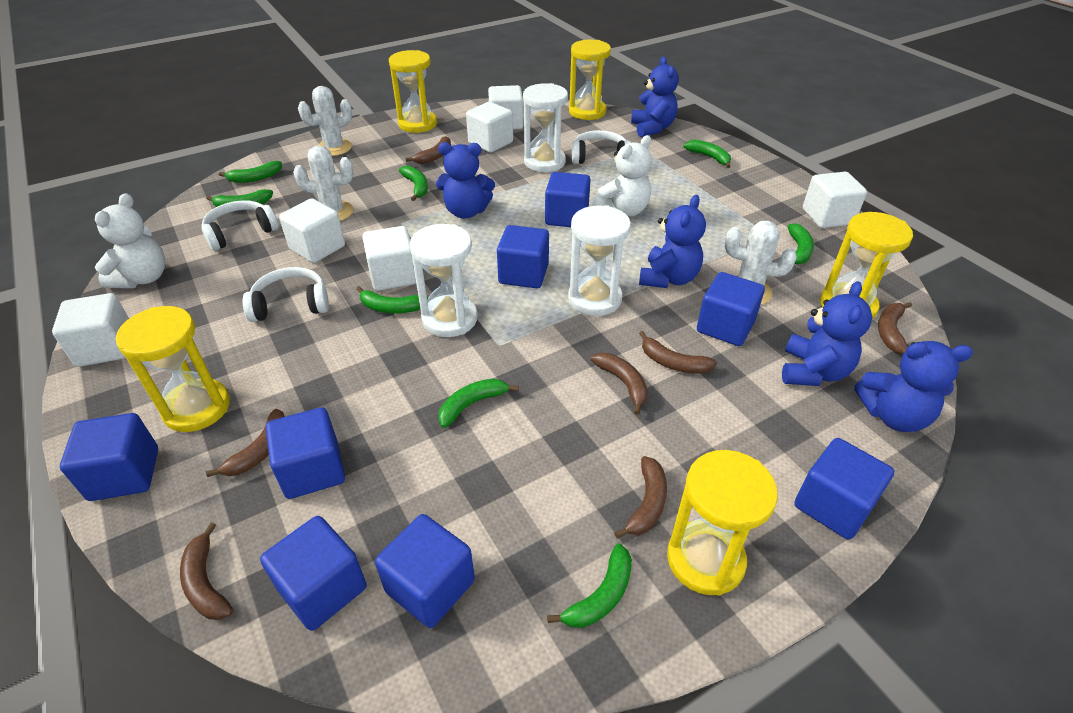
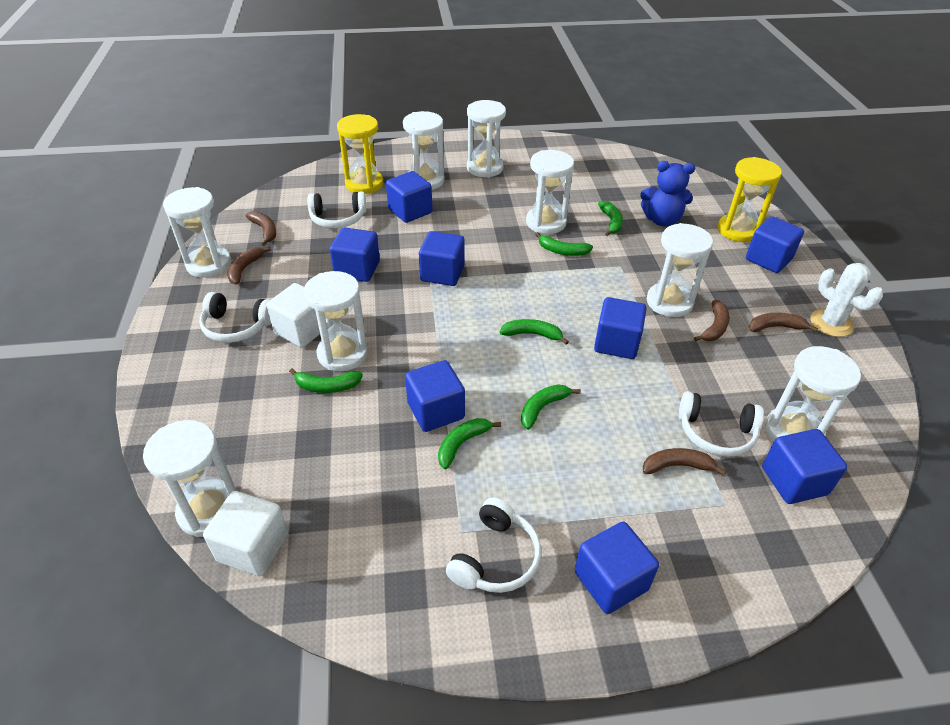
blue teddy bear: [436,142,495,218] [631,56,679,137] [639,195,706,288] [782,281,872,386] [854,341,973,432] = 5 -> [640,161,695,226] = 1
brown banana: [180,522,233,620] [206,409,285,477] [405,136,451,164] [591,353,648,415] [614,456,667,539] [639,331,717,374] [878,302,912,354] = 7 -> [227,247,271,285] [246,211,276,246] [643,448,726,476] [694,300,730,341] [749,313,818,332] = 5
green banana: [206,189,273,207] [219,161,282,183] [356,286,428,313] [399,166,428,201] [438,378,519,428] [547,544,632,628] [683,140,731,168] [788,223,814,264] = 8 -> [289,368,363,393] [438,418,501,469] [500,319,569,345] [521,385,581,430] [535,232,593,256] [598,201,623,236] = 6
white cactus: [293,145,353,221] [298,86,352,156] [725,221,797,305] = 3 -> [810,263,883,337] = 1
white cube: [52,293,129,367] [279,198,345,263] [362,226,416,291] [466,102,513,153] [488,85,524,130] [803,172,867,228] = 6 -> [203,491,288,576] [267,283,327,348] = 2
white headphones: [202,200,279,251] [243,267,329,322] [572,130,631,164] = 3 -> [199,292,271,343] [307,191,366,228] [446,498,541,593] [679,391,764,457] = 4
white hourglass: [410,224,478,337] [523,83,568,172] [568,205,631,316] = 3 -> [143,420,238,537] [163,187,231,278] [304,271,368,371] [403,111,444,190] [467,100,506,178] [526,150,574,234] [646,223,713,317] [765,346,861,442] = 8
white teddy bear: [95,193,165,288] [592,135,651,216] = 2 -> none = 0
yellow hourglass: [116,306,230,432] [389,50,437,133] [569,40,611,120] [667,450,778,596] [820,212,913,319] = 5 -> [337,114,383,194] [718,157,782,242] = 2

